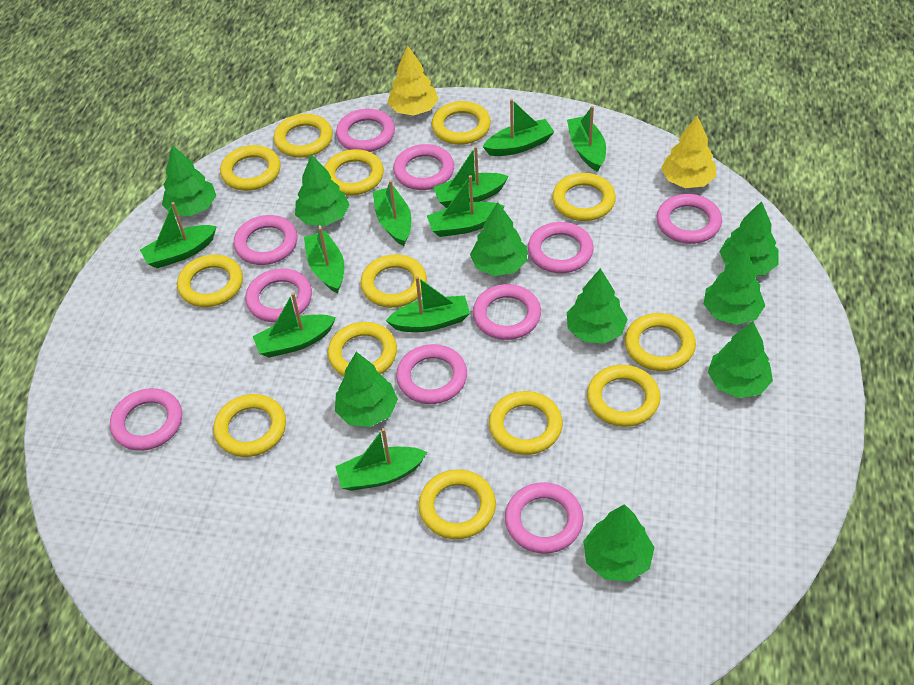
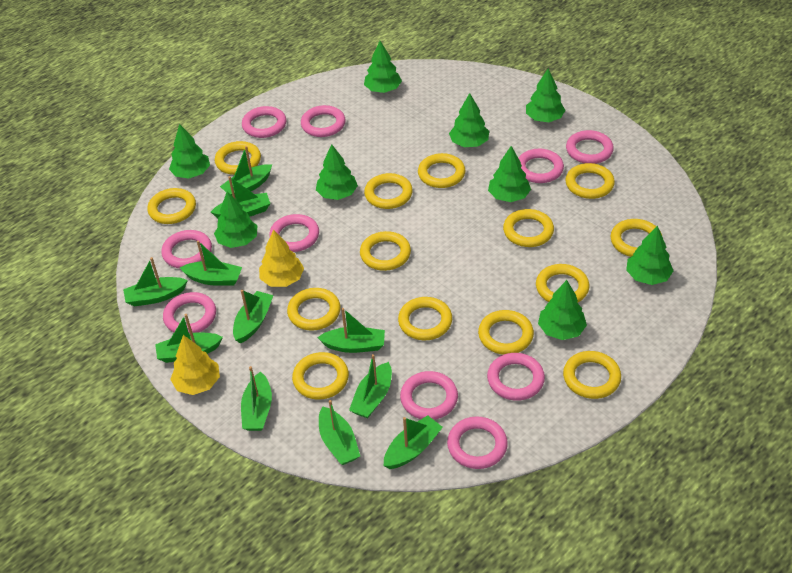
green boat: [140,202,217,268] [253,292,336,358] [304,227,344,294] [335,428,427,491] [373,180,412,246] [386,276,470,332] [427,175,504,237] [433,146,509,208] [483,99,554,156] [567,106,606,172] = 10 -> [123,257,188,307] [155,314,223,363] [179,240,242,286] [211,176,270,219] [220,146,272,197] [233,290,274,344] [241,366,272,431] [317,308,385,353] [319,400,360,465] [349,354,392,418] [384,415,443,469] = 11
yellow ring: [177,255,243,307] [213,394,286,457] [220,145,281,191] [274,114,333,158] [324,149,384,195] [328,322,397,376] [361,254,427,308] [418,470,496,539] [431,101,491,145] [489,391,563,455] [552,173,616,221] [587,365,660,427] [625,313,696,371] = 13 -> [147,188,196,224] [215,141,261,175] [287,288,341,331] [292,352,349,400] [360,231,411,271] [364,173,413,209] [398,297,452,340] [418,153,465,188] [478,310,534,355] [503,209,554,247] [536,264,589,303] [563,351,621,399] [565,163,615,199] [611,219,662,257] = 14

